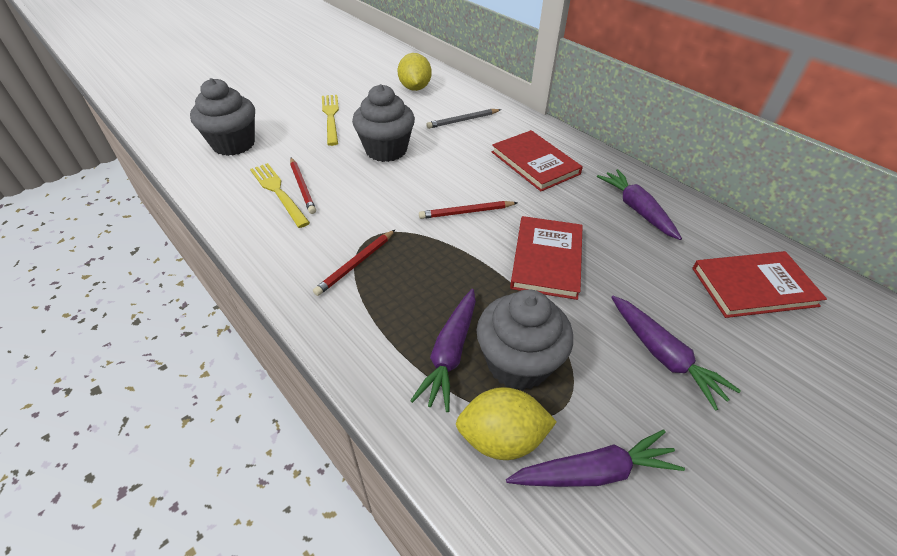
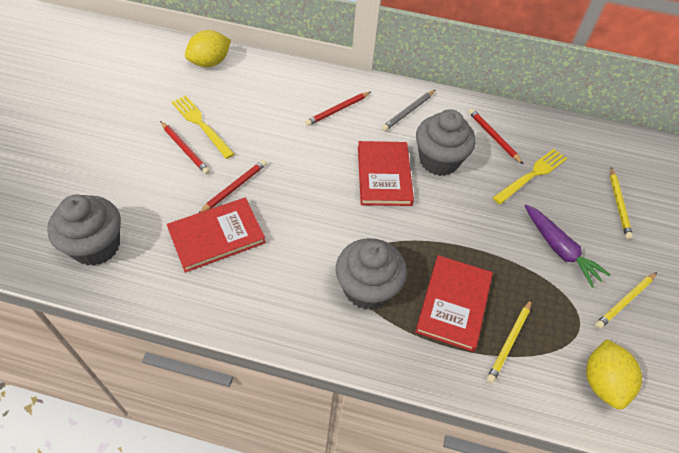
purple carrot: [410,289,476,412] [506,430,685,487] [597,169,682,240] [611,296,741,411] = 4 -> [525,204,611,288] = 1
red pencil: [290,158,316,214] [313,230,395,296] [419,201,518,219] = 3 -> [160,121,210,174] [199,160,267,213] [305,92,371,126] [469,109,523,164] = 4
yellow pencil: none = 0 -> [487,299,532,383] [595,272,657,329] [610,167,633,239] = 3

